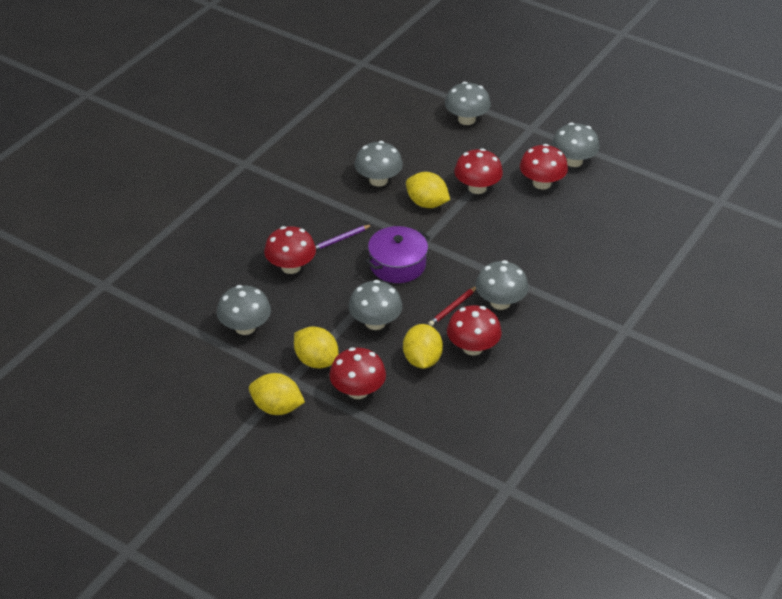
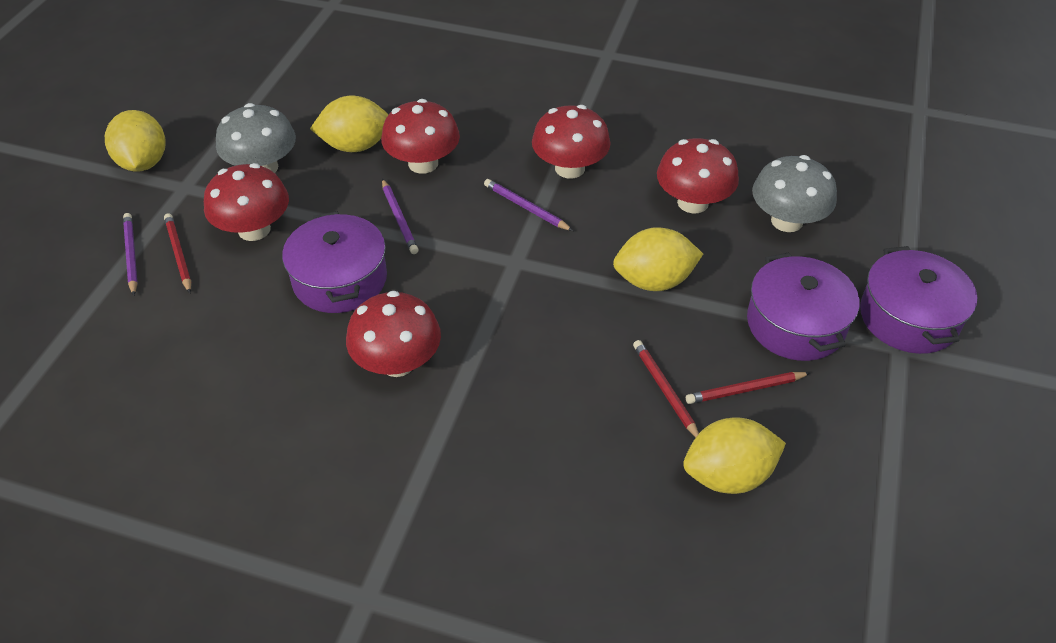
grey mushroom: [217,285,271,335] [349,280,402,330] [355,141,403,186] [445,82,491,125] [475,260,529,310] [552,123,600,167] = 6 -> [216,103,296,173] [752,155,837,232] = 2
purple pencil: [315,225,371,250] = 1 -> [123,213,138,296] [382,179,419,254] [484,179,573,231] = 3
purple pot: [365,226,430,283] = 1 -> [282,211,387,313] [747,252,860,361] [860,246,977,354] = 3
red pencil: [428,286,476,326] = 1 -> [164,213,191,293] [633,340,699,437] [686,372,810,404] = 3

